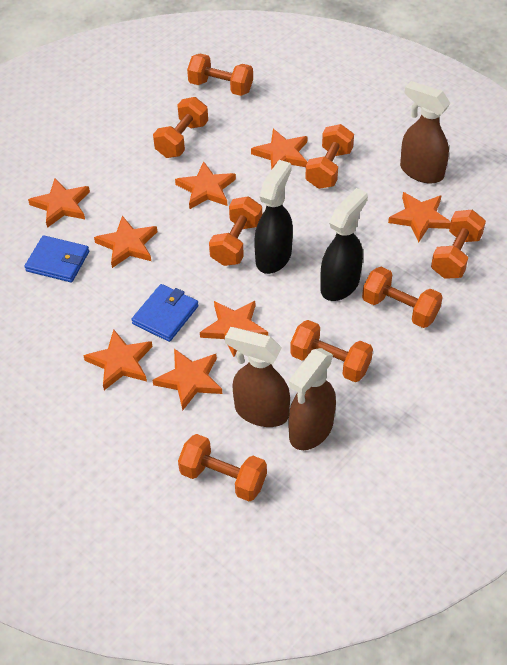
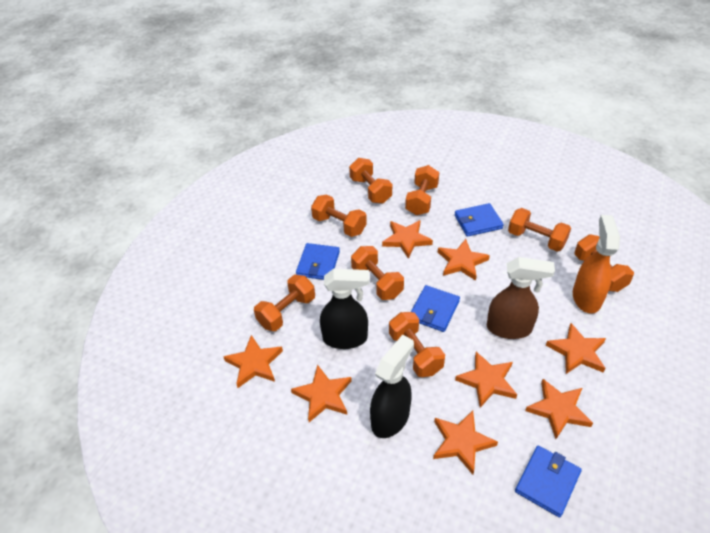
blue wallet: [25,235,89,282] [132,284,199,342] = 2 -> [296,243,340,280] [411,285,460,332] [454,203,504,237] [515,446,582,517] = 4
brown spray bottle: [225,327,290,427] [289,348,336,450] [400,81,450,184] = 3 -> [487,257,555,339] = 1
orange spray bottle: none = 0 -> [573,215,620,314] = 1

